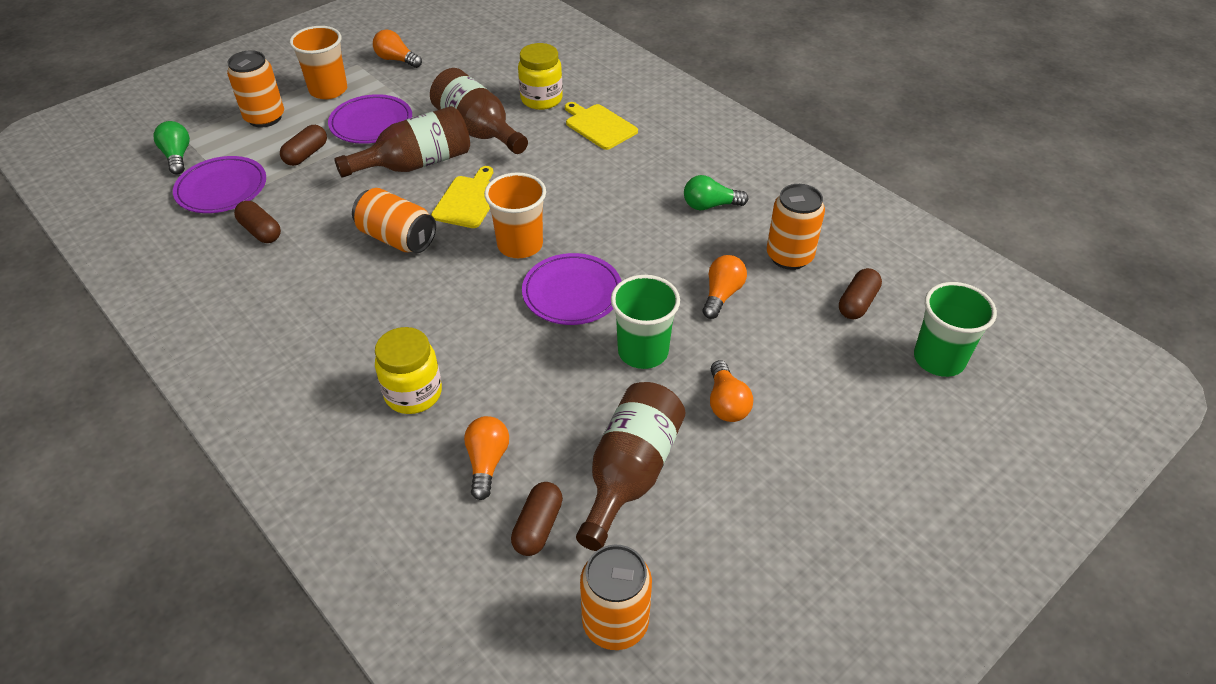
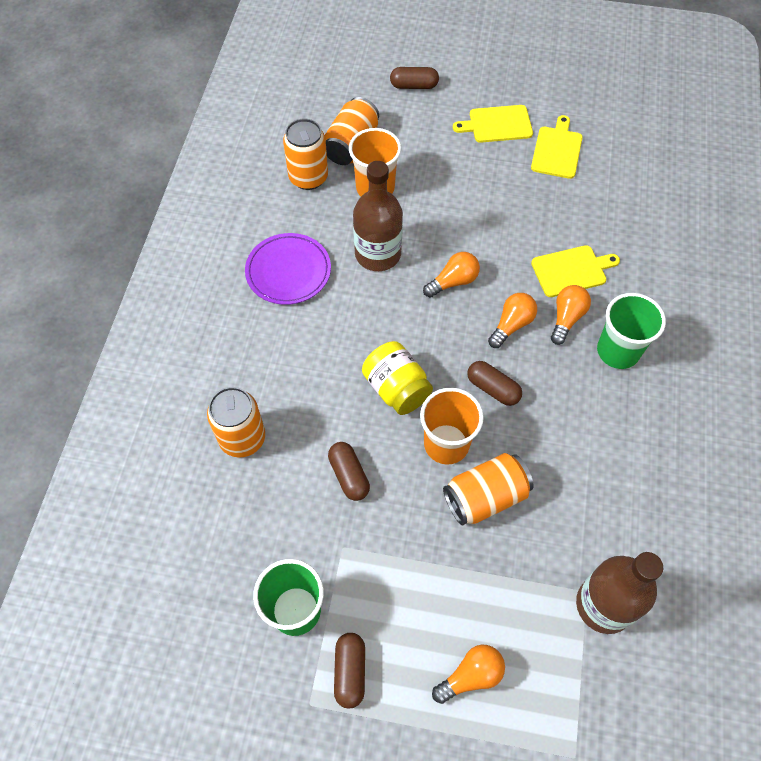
brown bottle: [334,106,470,177] [430,68,528,154] [576,382,685,551] = 3 -> [353,161,403,271] [576,552,663,634] = 2
green light bulb: [154,121,190,175] [684,175,748,210] = 2 -> none = 0
purple plate: [173,156,266,213] [328,94,412,144] [522,253,621,325] = 3 -> [245,233,331,305] = 1
yellow cutting board: [431,166,493,228] [565,102,638,150] = 2 -> [453,105,533,143] [531,115,583,179] [531,245,620,297] = 3
yellow jar: [375,327,442,414] [518,43,563,110] = 2 -> [362,341,433,415] = 1

